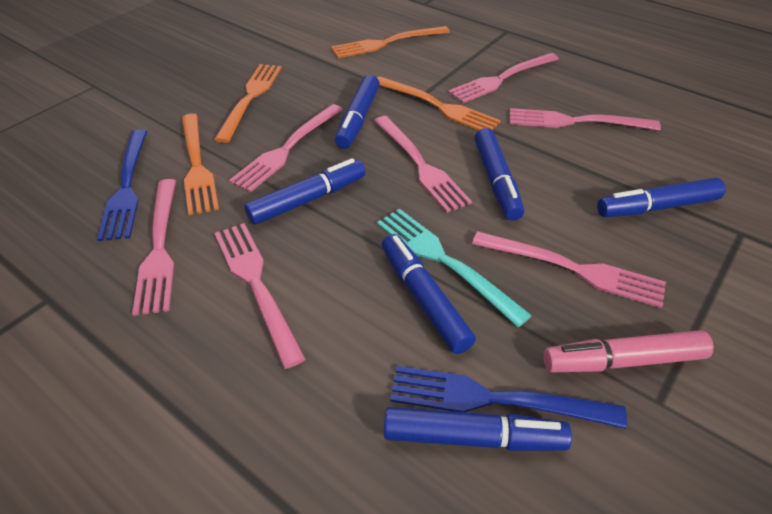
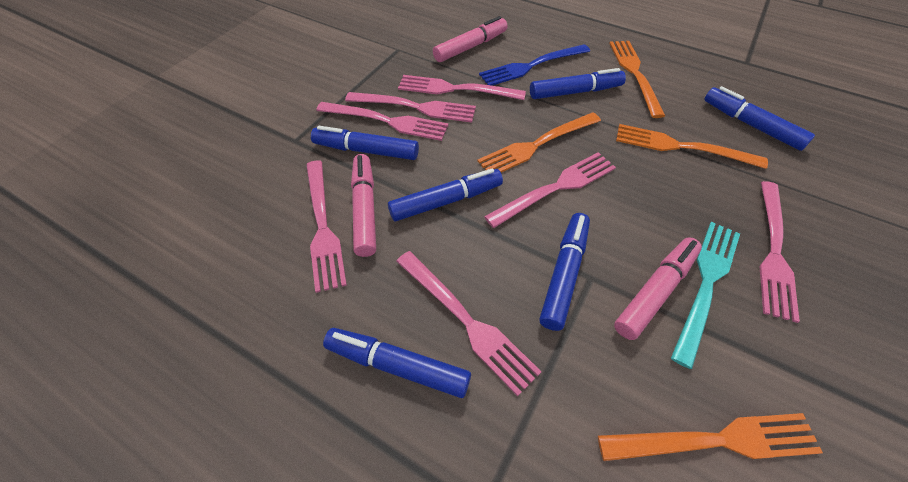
blue fork: [97,129,147,241] [390,366,627,429] = 2 -> [479,44,590,86] = 1
pink marker: [544,330,714,372] = 1 -> [351,154,376,257] [433,16,508,62] [614,237,702,340] = 3

